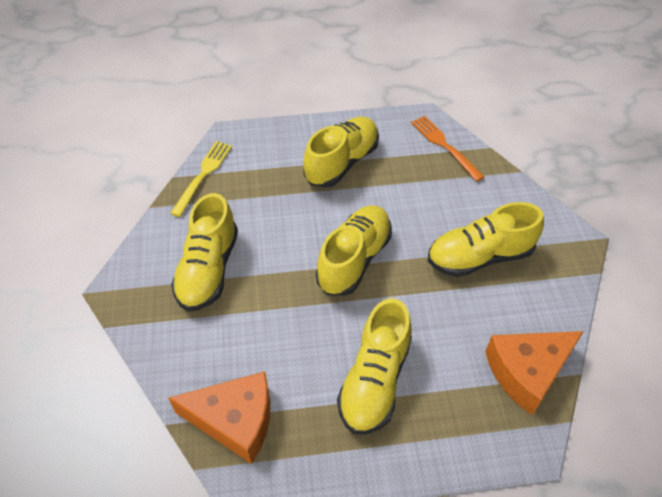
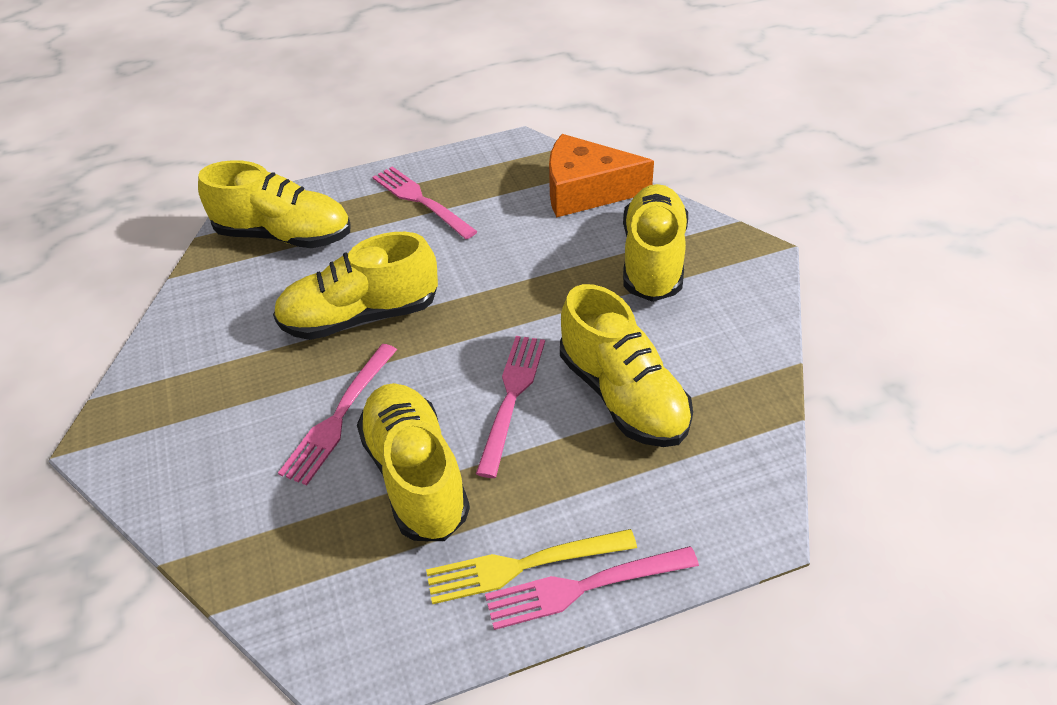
orange cheese: [169,371,270,464] [485,331,584,415] = 2 -> [549,134,654,217] = 1
orange fork: [411,116,484,182] = 1 -> none = 0
pink fork: none = 0 -> [278,344,397,485] [372,167,478,239] [476,336,545,478] [485,546,699,630] = 4

